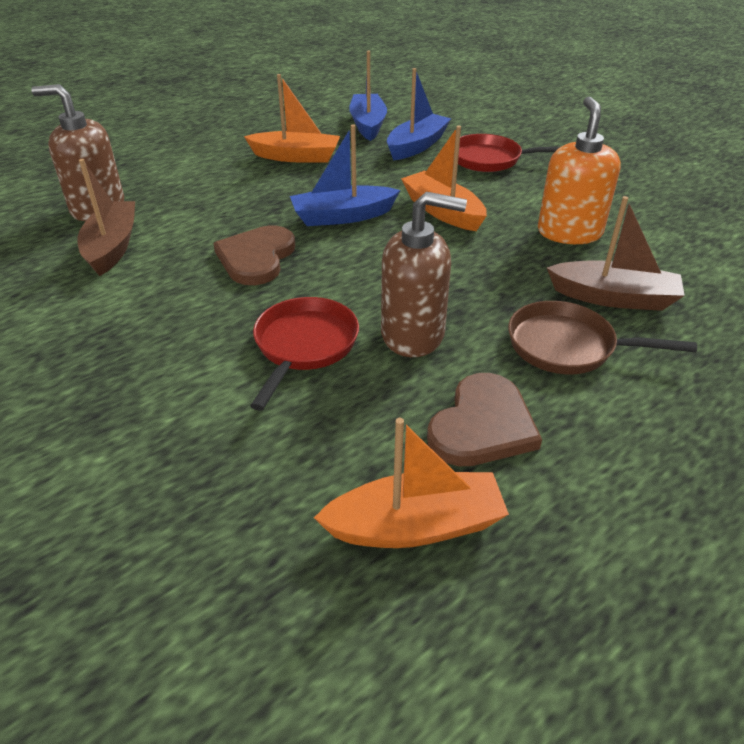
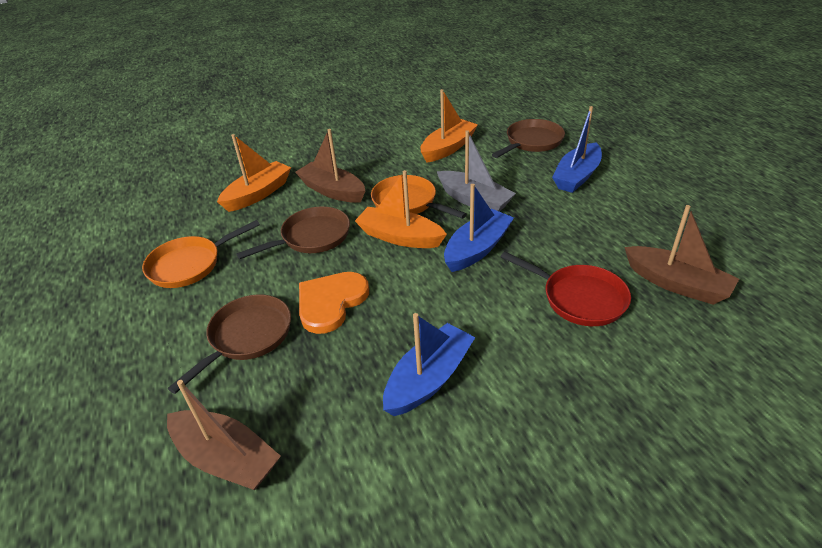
brown boat: [77,159,135,276] [547,196,685,311] = 2 -> [167,380,281,490] [295,129,365,203] [624,205,739,305] = 3
brown heart: [213,225,295,285] [427,373,542,466] = 2 -> none = 0
brown pan: [508,301,697,374] = 1 -> [168,294,291,394] [236,206,350,259] [492,119,565,158] = 3
brown soap dispenser: [31,84,124,221] [381,192,467,357] = 2 -> none = 0
grey boat: none = 0 -> [437,130,516,212] = 1
orange heart: none = 0 -> [299,272,369,334] = 1
orange pan: none = 0 -> [142,220,260,288] [371,175,467,219] = 2
orange soap dispenser: [538,97,621,244] = 1 -> none = 0
red pan: [250,297,359,411] [458,134,560,172] = 2 -> [501,251,631,326] = 1

